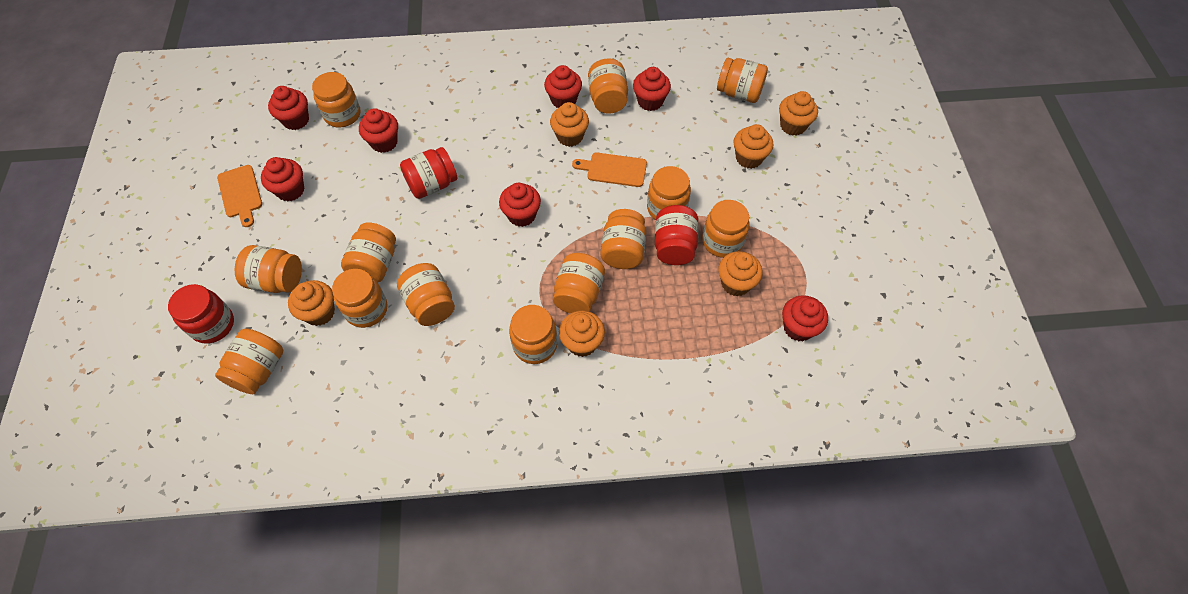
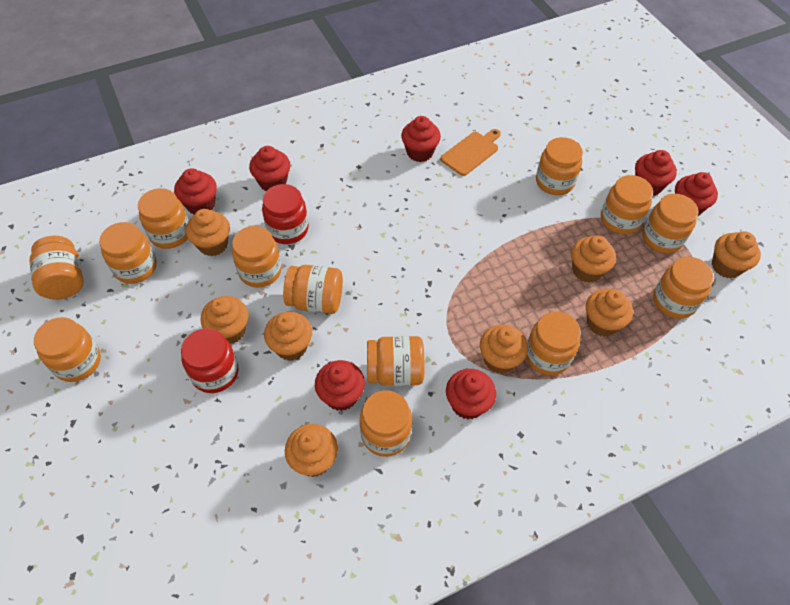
orange cupcake: [288,280,335,326] [550,102,589,147] [559,311,605,357] [718,251,763,296] [733,124,773,169] [779,91,818,136] = 6 -> [186,209,230,256] [200,296,249,344] [264,312,312,361] [285,424,338,477] [480,325,528,374] [571,235,616,283] [586,289,633,337] [712,231,761,278] = 8
orange cutting board: [217,165,262,227] [572,152,647,187] = 2 -> [440,129,501,176] = 1
red jar: [168,284,234,344] [400,147,458,199] [655,205,699,265] = 3 -> [181,328,238,393] [262,184,308,244] = 2

